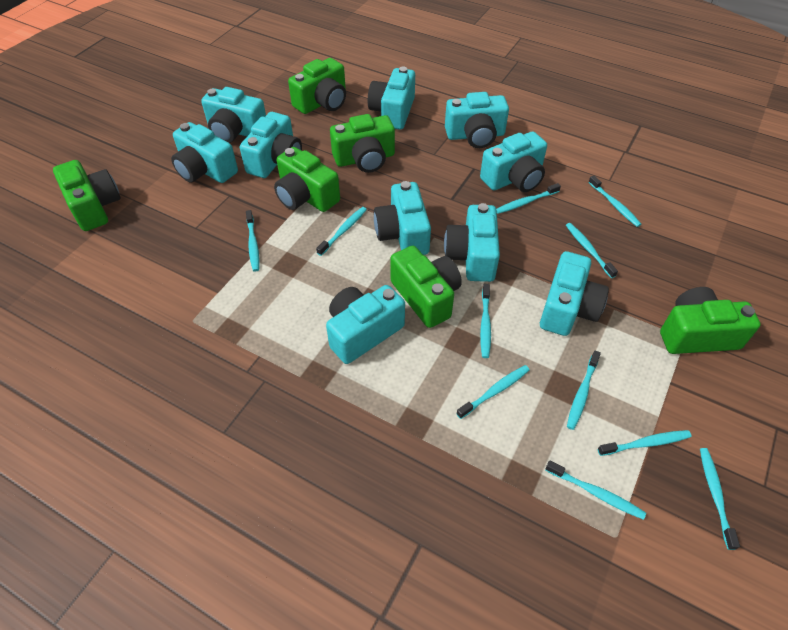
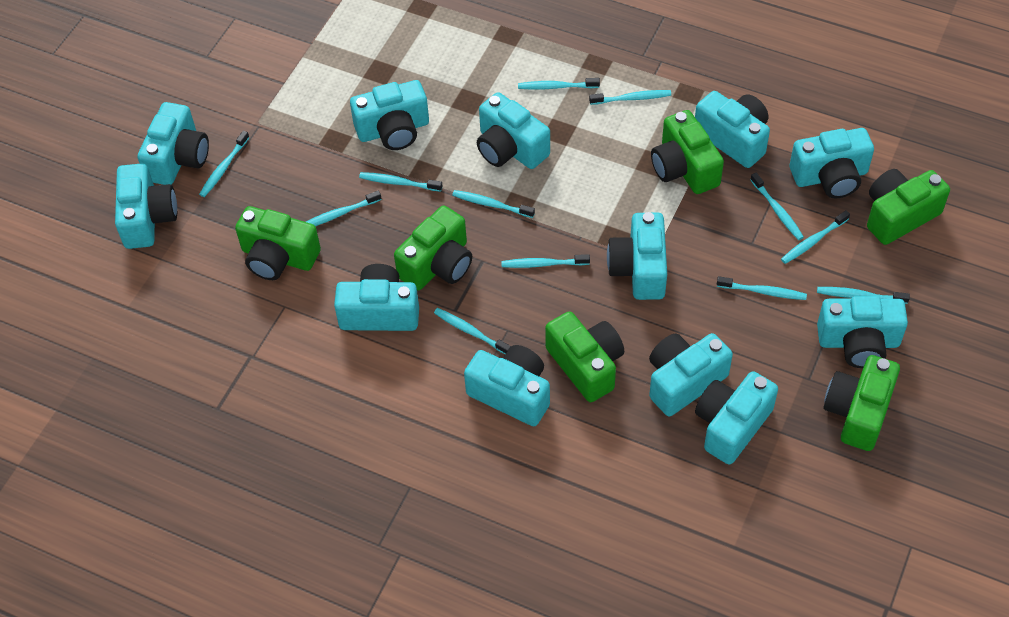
turquoise camera: [171,122,238,183] [201,87,266,143] [240,112,302,178] [326,285,405,364] [368,66,415,129] [374,181,431,255] [444,203,500,282] [445,92,509,148] [480,131,547,192] [540,251,609,336] = 10 -> [115,163,177,249] [137,102,209,185] [334,264,419,331] [350,80,429,150] [464,345,550,426] [477,92,550,169] [607,212,667,300] [649,333,733,416] [695,91,770,168] [695,371,778,465] [790,128,874,199] [817,296,908,368] = 12
turquoise toothbrush: [246,210,260,272] [316,207,367,256] [456,365,530,419] [480,284,491,358] [496,183,561,214] [546,461,646,520] [566,223,618,278] [567,350,601,430] [588,176,642,227] [598,430,692,456] [700,448,740,550] = 11 -> [199,131,250,197] [306,190,382,226] [359,172,442,192] [434,308,511,354] [452,190,535,218] [501,254,590,268] [518,78,600,90] [589,90,671,105] [717,276,807,300] [750,173,804,240] [781,210,850,264] [817,287,910,304] = 12

